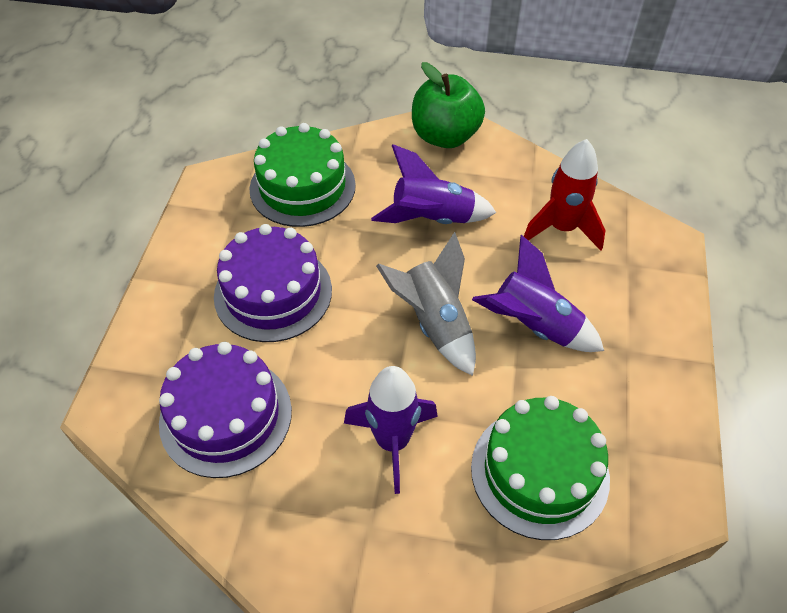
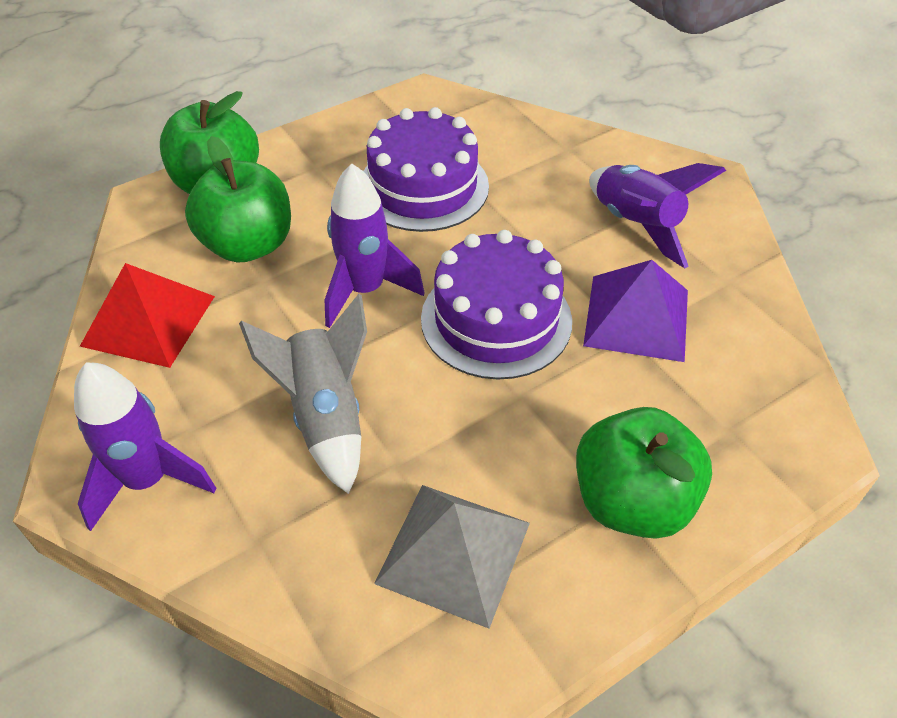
green apple: [412,62,485,148] = 1 -> [160,91,259,194] [185,136,291,263] [576,407,712,539] = 3
green cake: [249,123,356,227] [471,396,610,540] = 2 -> none = 0
grey pyramid: none = 0 -> [374,485,530,629] = 1
purple pyramid: none = 0 -> [583,260,688,362] = 1
red pyramid: none = 0 -> [80,263,215,368] = 1
red rocket: [524,139,606,251] = 1 -> none = 0

